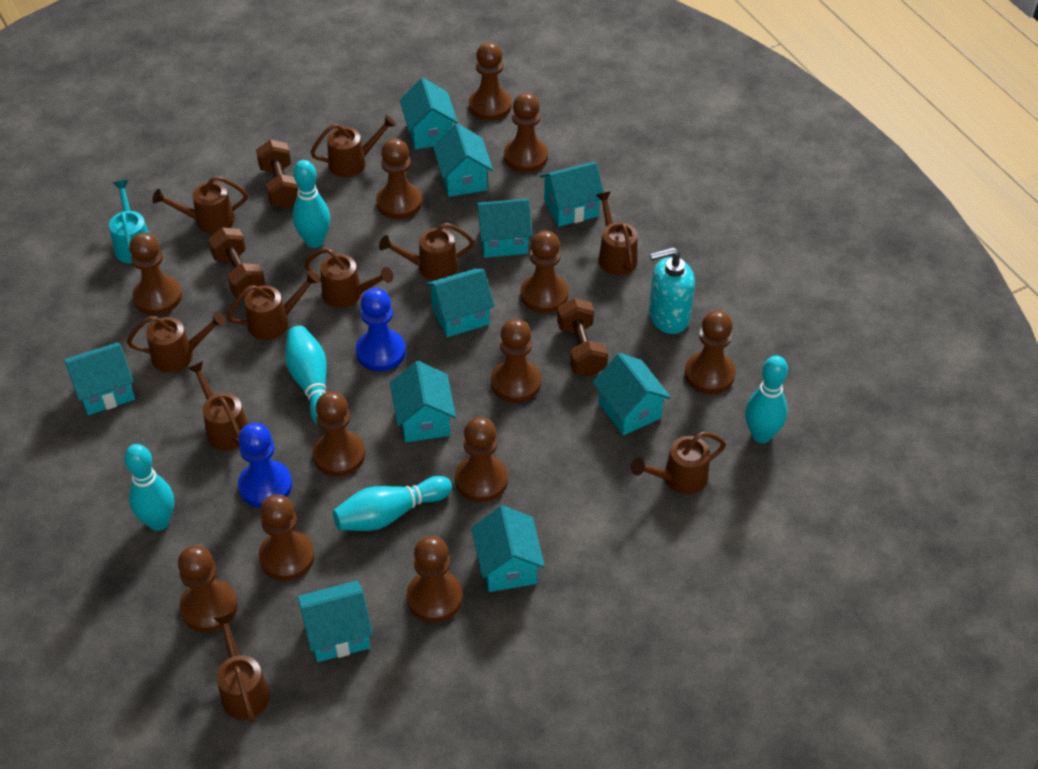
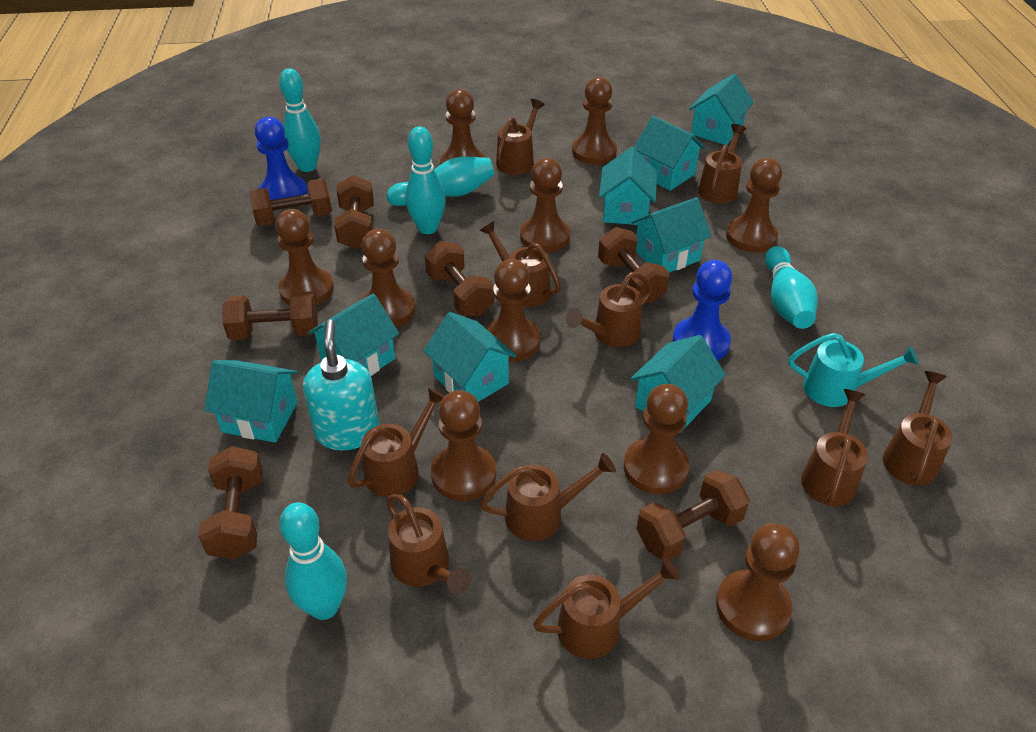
brown dumbbell: [208,228,266,297] [256,140,298,208] [557,298,608,377] = 3 -> [198,446,263,559] [223,292,318,340] [249,178,332,226] [334,175,374,249] [425,241,494,317] [598,227,670,303] [636,469,750,561] = 7
brown pawn: [129,233,182,315] [178,545,238,632] [258,494,315,581] [312,391,365,476] [376,138,422,219] [406,536,463,622] [455,417,508,502] [469,42,512,121] [491,319,541,403] [504,93,548,172] [521,231,568,313] [685,310,735,394] = 12 -> [275,209,334,305] [362,229,415,327] [431,390,496,501] [440,89,485,165] [486,259,540,362] [520,158,570,253] [572,77,617,165] [624,384,690,494] [716,523,800,641] [726,158,782,253] = 10
turquoise house: [64,342,135,415] [297,581,373,662] [390,361,456,442] [399,78,458,149] [426,269,495,337] [433,123,493,197] [471,505,545,592] [475,198,532,258] [540,162,604,227] [593,353,671,435] = 10 -> [204,360,298,443] [308,294,399,376] [423,312,517,402] [599,147,657,225] [630,335,726,433] [631,197,712,273] [634,116,705,191] [689,74,754,145] = 8

